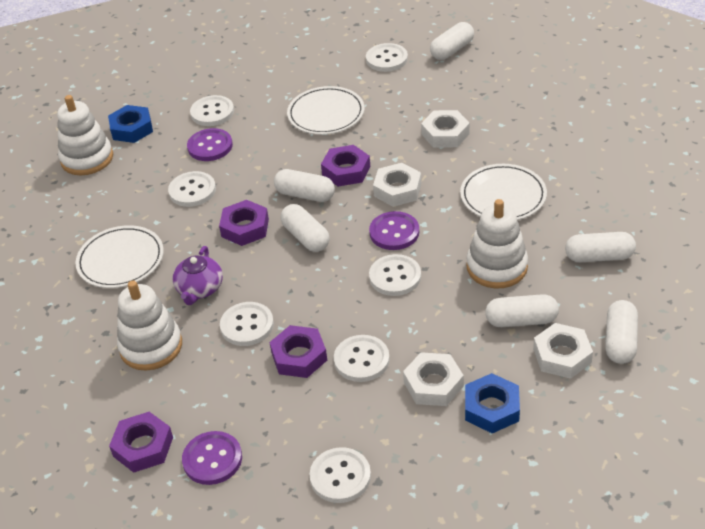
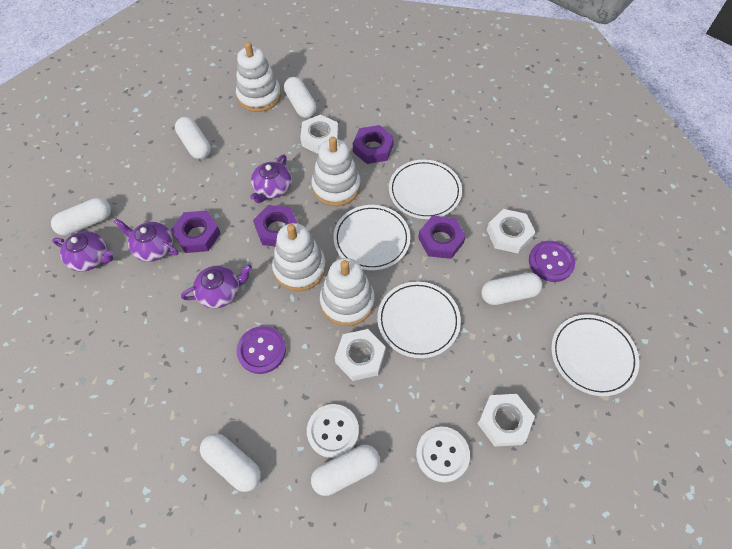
blue nut: [108,105,153,143] [465,373,520,434] = 2 -> none = 0
purple button: [182,431,242,485] [187,128,233,161] [369,211,419,250] = 3 -> [236,326,286,374] [529,241,575,282] = 2
purple teapot: [172,246,223,305] = 1 -> [52,231,113,272] [114,218,178,262] [181,264,252,308] [250,155,292,203] = 4
white button: [168,171,216,207] [190,95,234,126] [220,302,274,346] [310,447,371,503] [334,335,390,382] [366,43,408,72] [369,254,421,296] = 7 -> [307,404,359,458] [416,426,470,482] = 2
white plate: [76,225,164,288] [287,86,364,135] [460,164,547,220] = 3 -> [333,205,410,270] [377,281,461,358] [389,160,462,219] [551,314,639,396] = 4
white stacking toy: [57,95,113,175] [117,280,182,371] [466,199,528,289] = 3 -> [236,42,281,112] [272,223,326,291] [311,137,360,206] [320,258,375,326] = 4

